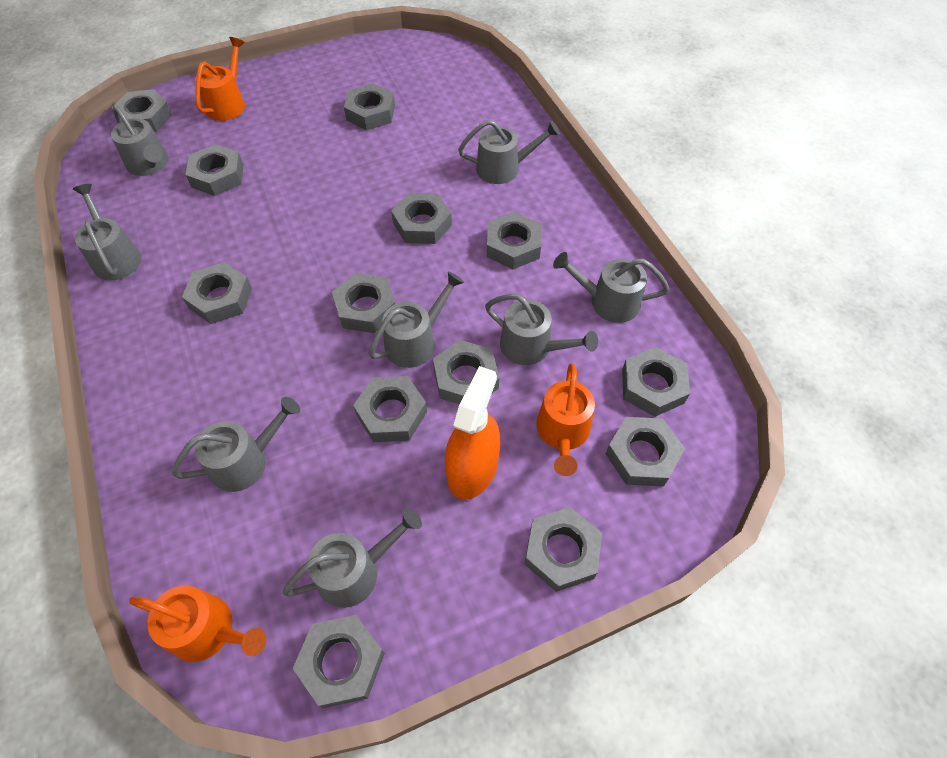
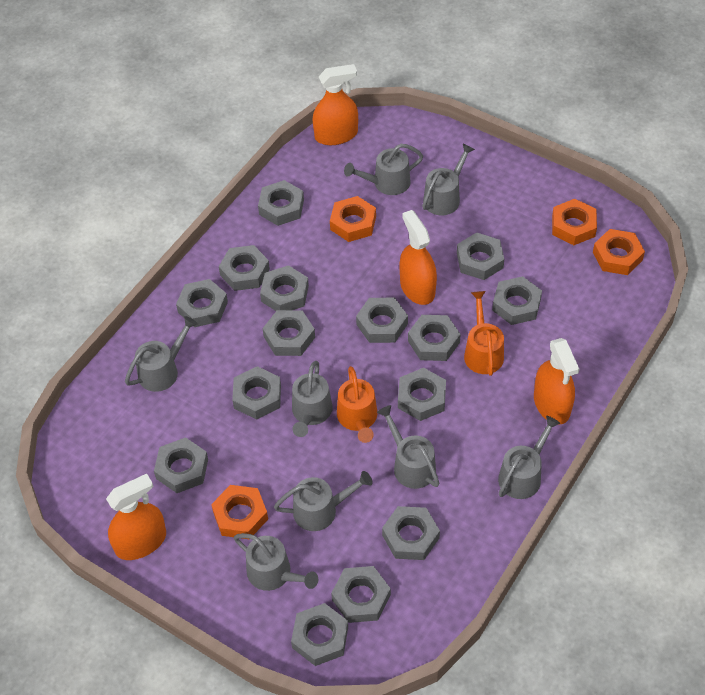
grey nut: [112,89,172,132] [182,262,252,324] [185,144,244,196] [293,615,385,708] [332,273,396,333] [344,84,395,130] [353,376,427,442] [391,193,452,244] [433,340,499,404] [487,212,541,269] [525,507,602,592] [606,417,685,487] [622,347,690,417] = 13 -> [154,437,208,493] [176,279,228,327] [219,245,270,291] [232,366,281,420] [258,180,304,226] [260,265,309,311] [263,310,315,356] [291,603,348,666] [331,566,391,623] [356,298,408,343] [382,506,440,560] [398,368,446,421] [408,315,461,361] [457,232,504,280] [492,276,542,325] = 15
orange nut: none = 0 -> [211,485,268,539] [330,196,376,242] [552,199,597,245] [593,229,645,275] = 4
orange spray bottle: [445,366,500,500] = 1 -> [106,474,166,560] [313,64,358,145] [399,210,437,305] [534,338,579,425] = 4
orange watering can: [129,585,267,662] [195,37,245,121] [536,363,595,476] = 3 -> [337,366,377,443] [464,291,504,376] = 2

